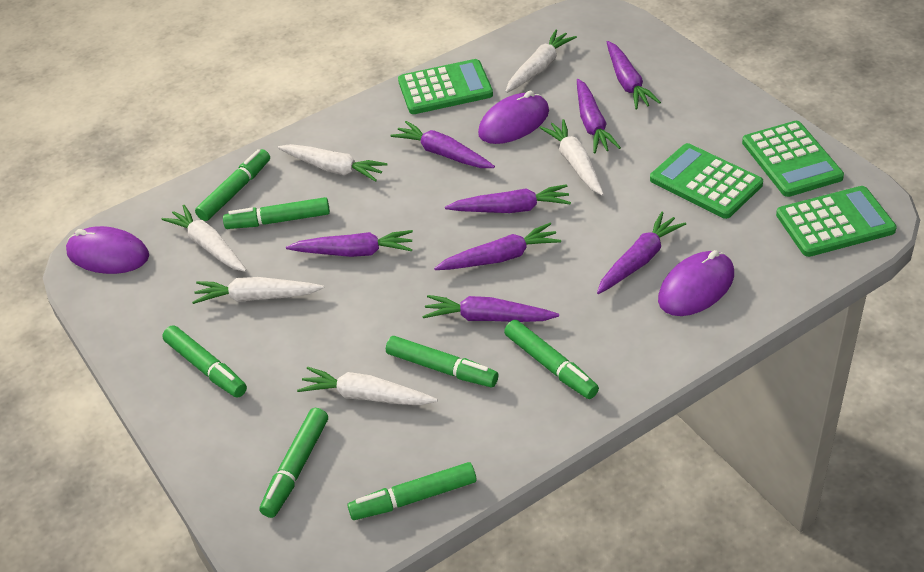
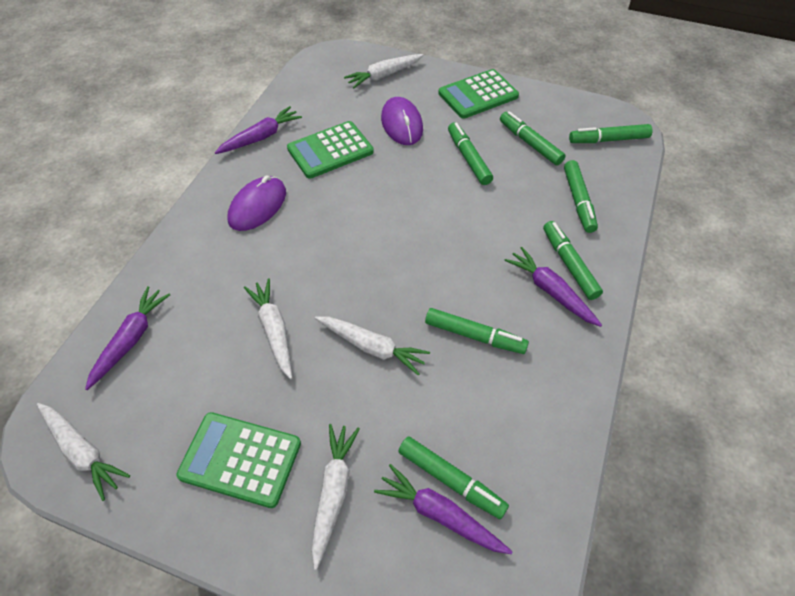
green calculator: [398,59,493,114] [650,143,763,219] [742,121,844,197] [776,186,897,257] = 4 -> [176,412,301,508] [287,121,374,179] [438,69,519,119] = 3
purple carrot: [286,230,413,257] [390,121,495,168] [422,295,559,322] [434,223,561,270] [445,184,571,213] [577,79,621,153] [597,212,686,294] [607,41,661,109] = 8 -> [85,286,170,390] [215,106,302,154] [374,464,513,554] [504,247,602,327] = 4
purple mouse: [66,226,149,274] [478,91,549,144] [658,250,734,316] = 3 -> [227,176,286,231] [381,97,423,145] = 2
white carrot: [161,205,247,272] [192,277,324,304] [278,144,388,182] [297,367,438,405] [505,30,577,93] [539,119,604,196] = 6 -> [37,403,130,501] [244,279,292,379] [311,424,360,570] [315,316,430,375] [344,54,423,88] = 5

